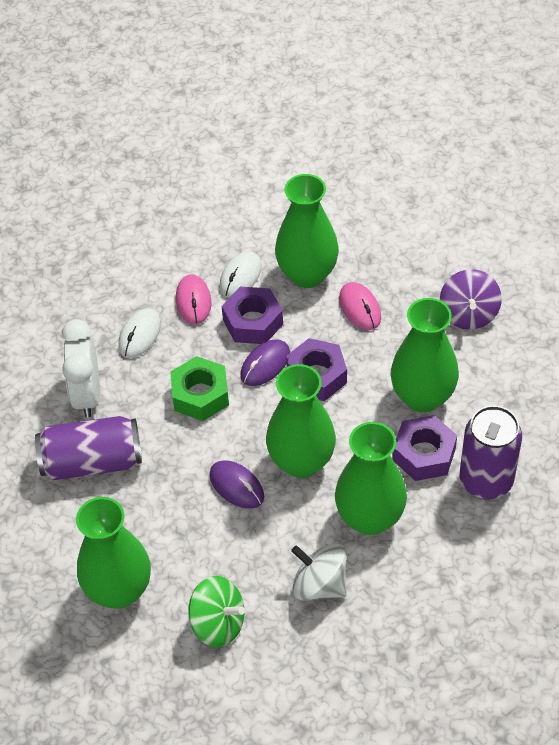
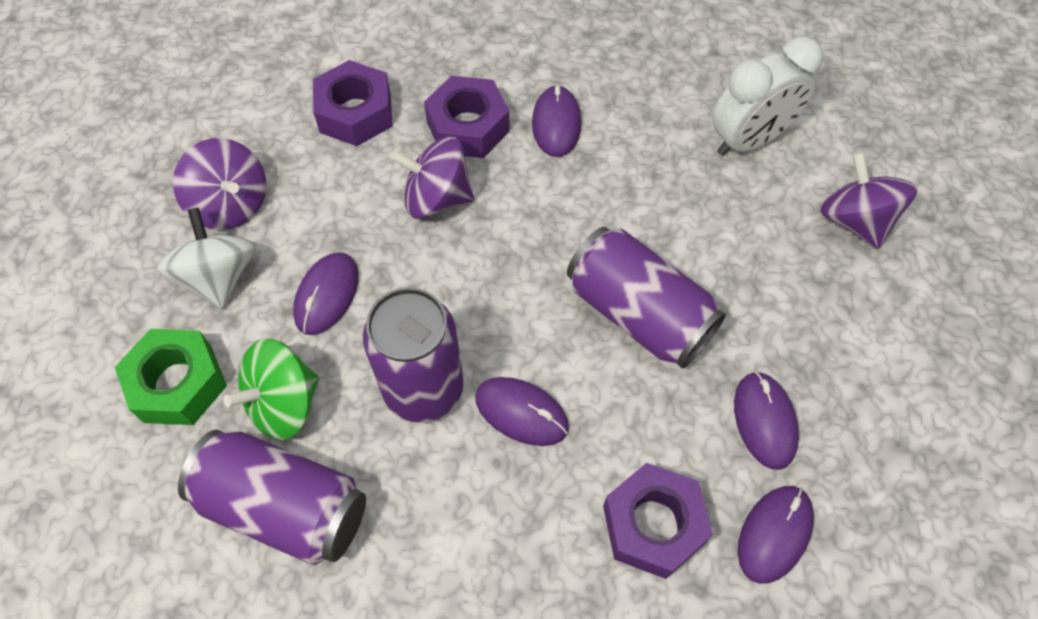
green vase: [76,497,151,609] [266,364,336,478] [275,174,339,288] [335,422,407,535] [391,298,459,412] = 5 -> none = 0
pink mouse: [176,274,211,324] [339,282,381,330] = 2 -> none = 0
purple can: [35,416,142,480] [460,405,522,500] = 2 -> [178,430,366,565] [363,287,464,423] [567,227,726,369] = 3
purple mouse: [209,460,264,509] [240,339,290,386] = 2 -> [293,252,359,335] [475,377,569,446] [532,85,581,157] [734,371,799,470] [738,486,814,584] = 5
purple spinning top: [440,269,502,330] = 1 -> [173,138,266,230] [391,137,474,219] [820,152,918,249] = 3
white mouse: [118,308,161,358] [220,251,261,298] = 2 -> none = 0

